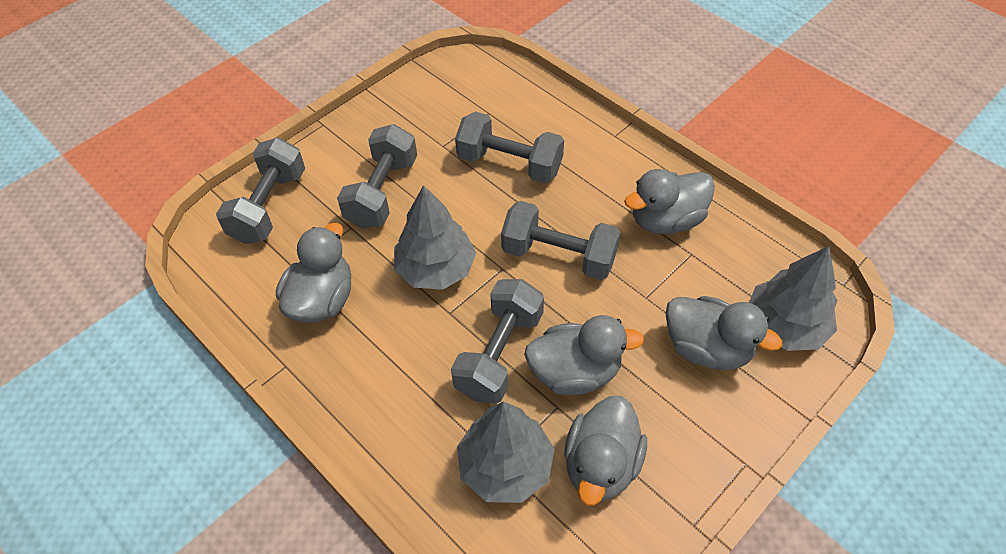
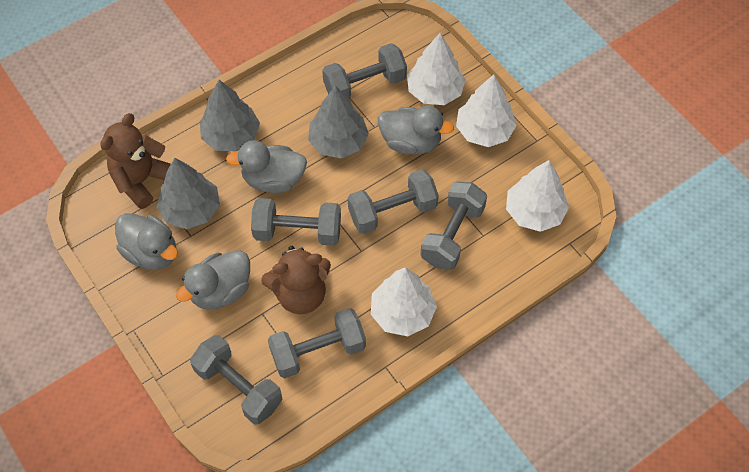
brown teddy bear: none = 0 -> [100,113,171,209] [261,246,331,314] = 2
grey duck: [276,223,351,323] [524,315,644,395] [564,396,647,505] [624,169,715,234] [666,296,782,370] = 5 -> [115,213,178,270] [176,250,250,310] [226,140,307,193] [378,106,454,154] = 4
grey dumbbell: [216,137,305,244] [337,124,417,229] [451,279,544,404] [455,111,564,183] [501,201,621,280] = 5 -> [190,335,283,424] [251,198,341,246] [268,308,366,378] [322,43,407,99] [348,169,439,234] [420,181,487,270] = 6
white tree: none = 0 -> [371,267,437,336] [407,33,466,105] [456,74,517,147] [506,160,569,232] = 4

